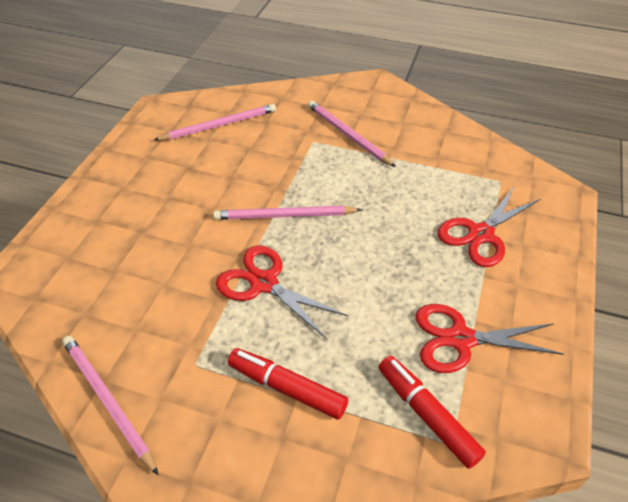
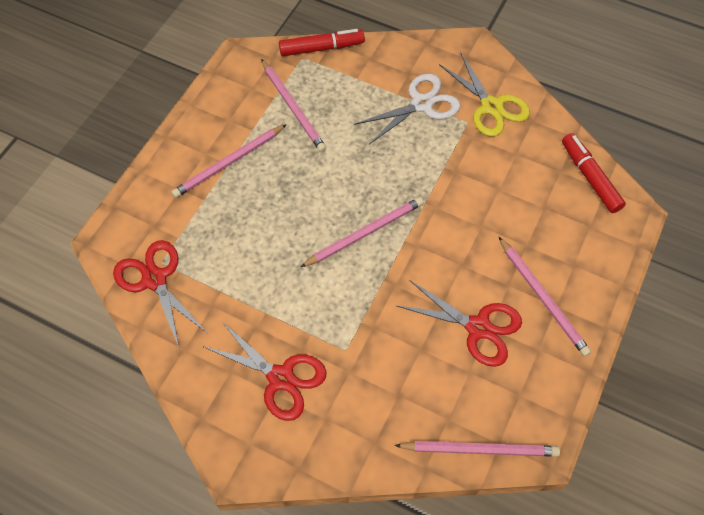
pink pencil: [62,336,159,476] [154,104,276,141] [213,206,362,220] [308,101,396,167] = 4 -> [171,124,287,198] [261,59,326,152] [301,197,423,267] [394,441,560,457] [499,237,591,357] = 5
white scissors: none = 0 -> [354,73,460,144] = 1
yellow scissors: none = 0 -> [439,53,530,137] = 1

